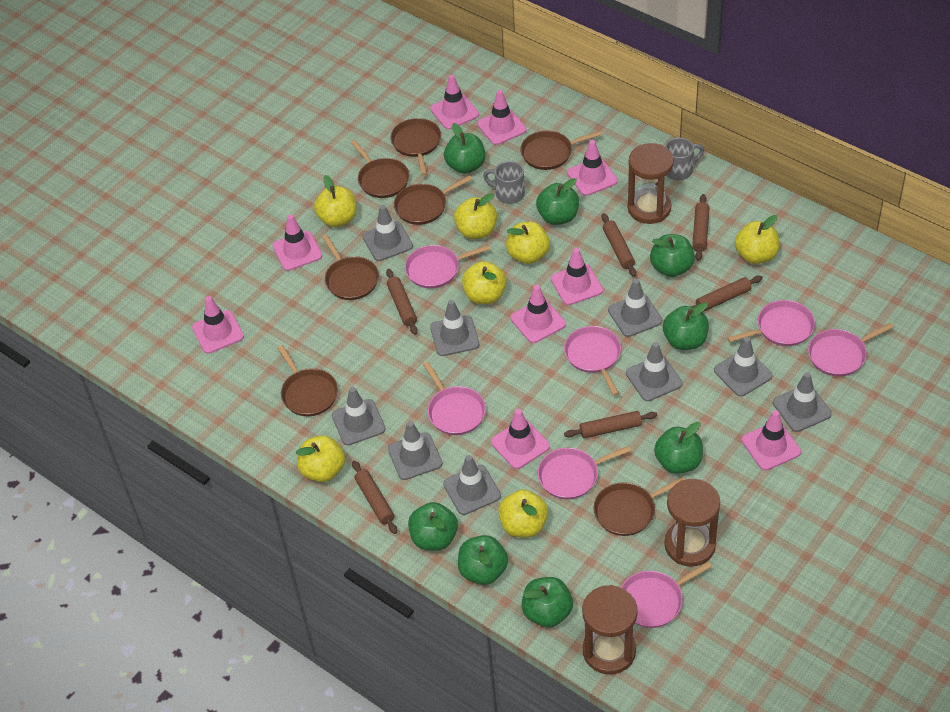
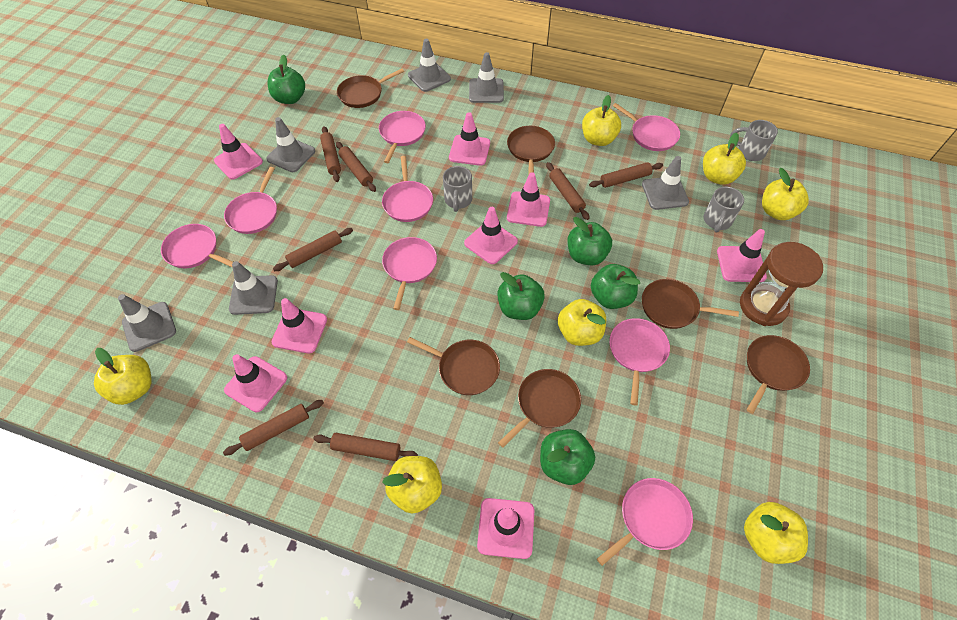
brown hourglass: [582,585,638,675] [628,143,674,224] [664,479,720,567] = 3 -> [740,242,823,326] = 1
brown pan: [278,345,338,416] [322,235,379,300] [351,140,409,198] [390,118,441,176] [394,175,472,225] [520,130,602,170] [594,477,685,536] = 7 -> [337,68,404,108] [407,337,500,395] [498,369,581,448] [507,126,555,173] [642,279,739,329] [746,335,810,414] = 6
brown rolling pin: [352,460,397,534] [386,269,418,335] [564,411,657,438] [601,213,636,277] [690,275,763,312] [692,194,709,261] = 6 -> [223,400,324,456] [273,228,353,271] [313,433,418,461] [320,126,341,182] [336,142,376,192] [546,162,590,220] [589,162,663,188] = 7
green apple: [408,502,458,551] [444,123,486,174] [458,535,508,585] [522,577,573,628] [536,178,579,225] [650,234,695,277] [654,422,703,474] [663,302,709,350] = 8 -> [267,55,305,104] [497,272,545,320] [540,429,595,485] [568,217,612,266] [591,264,640,309] = 5
grey mug: [483,161,525,204] [665,137,704,180] = 2 -> [443,166,472,212] [704,187,744,232] [730,120,778,161] = 3
grey traffic cone: [332,387,386,445] [363,205,413,261] [388,421,443,480] [430,300,480,356] [443,455,501,515] [608,279,662,337] [626,342,682,401] [714,337,773,396] [773,372,832,432] = 9 -> [118,294,176,352] [229,261,278,315] [266,117,315,172] [408,39,451,92] [469,52,504,103] [642,156,689,210] = 6
pink pan: [405,245,490,289] [423,362,486,435] [538,446,631,499] [564,326,621,396] [621,561,712,628] [727,300,815,346] [808,323,894,377] = 7 -> [161,224,233,268] [224,167,277,234] [379,111,426,163] [382,156,433,222] [382,237,437,310] [597,478,693,566] [609,318,670,405] [613,103,680,151] = 8
pink traffic cone: [192,296,244,354] [273,214,322,271] [430,75,479,130] [477,90,527,145] [491,409,550,469] [511,285,566,343] [551,248,603,305] [567,140,618,196] [742,410,801,470] = 9 -> [214,124,263,180] [224,354,287,412] [272,298,327,353] [449,112,490,166] [464,207,518,264] [477,498,534,559] [507,172,550,227] [717,229,767,282] = 8

